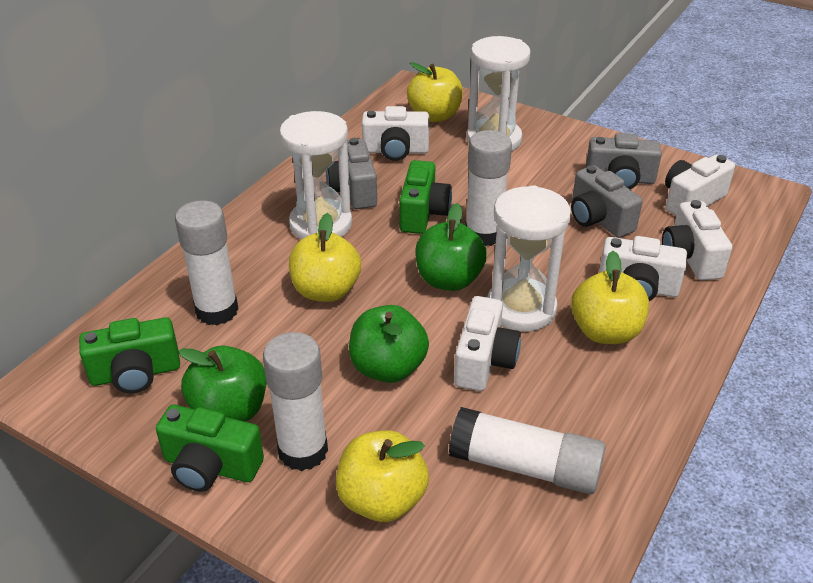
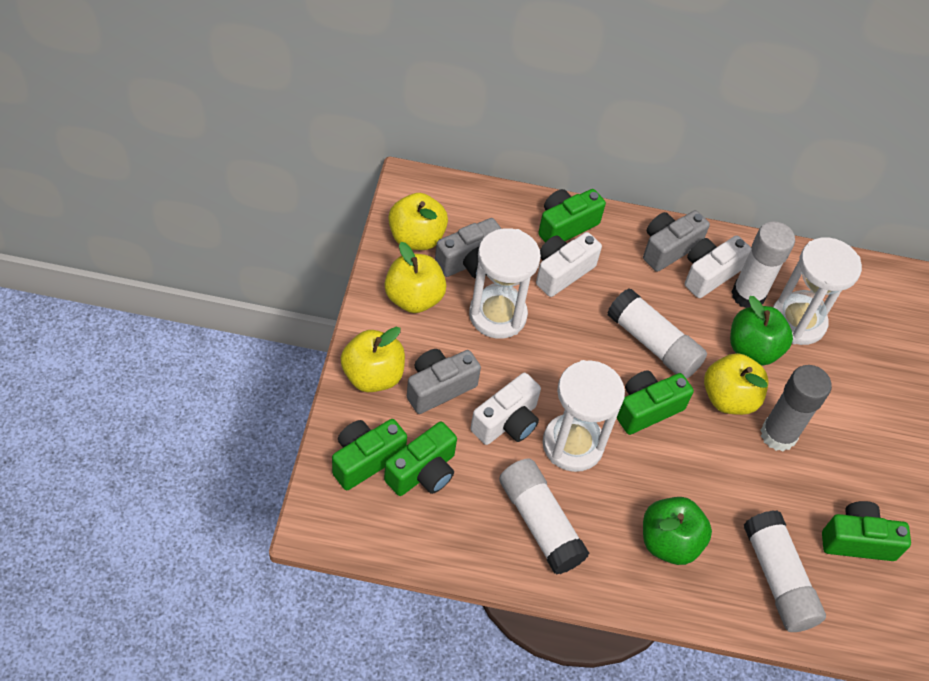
green apple: [178,346,266,422] [349,305,429,383] [415,203,487,291] = 3 -> [643,497,712,565] [730,296,793,365] = 2
green camera: [79,317,180,393] [156,405,264,492] [399,160,452,234] = 3 -> [332,419,407,490] [384,422,457,496] [538,189,606,242] [617,370,694,435] [822,501,911,561] = 5
grey glue stick: none = 0 -> [761,365,832,451] = 1
white camera: [362,106,429,161] [454,296,521,391] [599,236,687,301] [662,200,732,280] [665,154,735,216] = 5 -> [470,373,541,445] [536,232,602,297] [685,235,752,298] = 3

